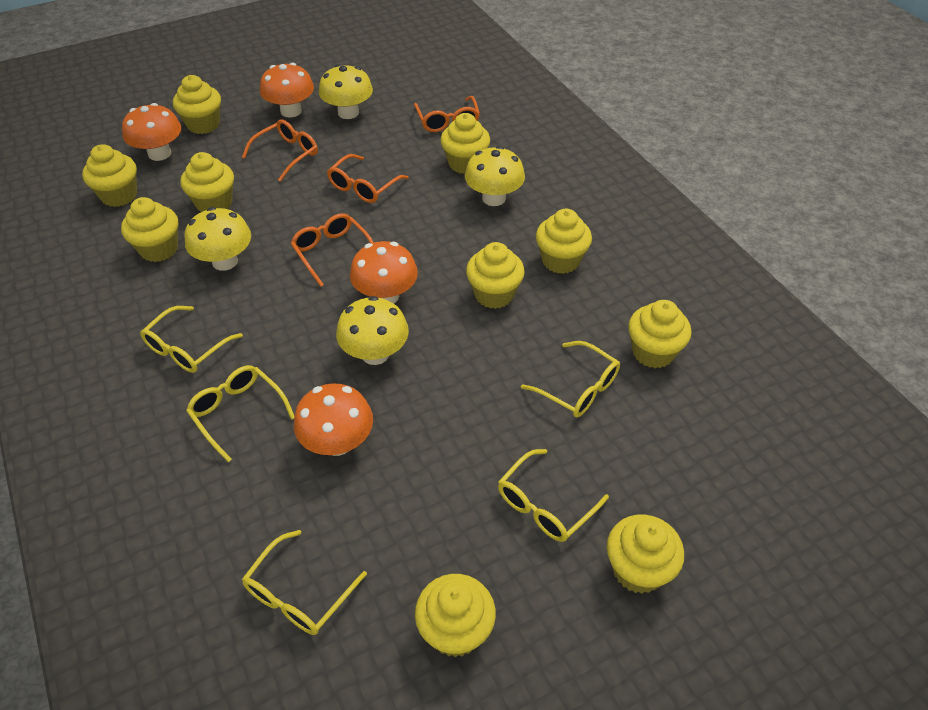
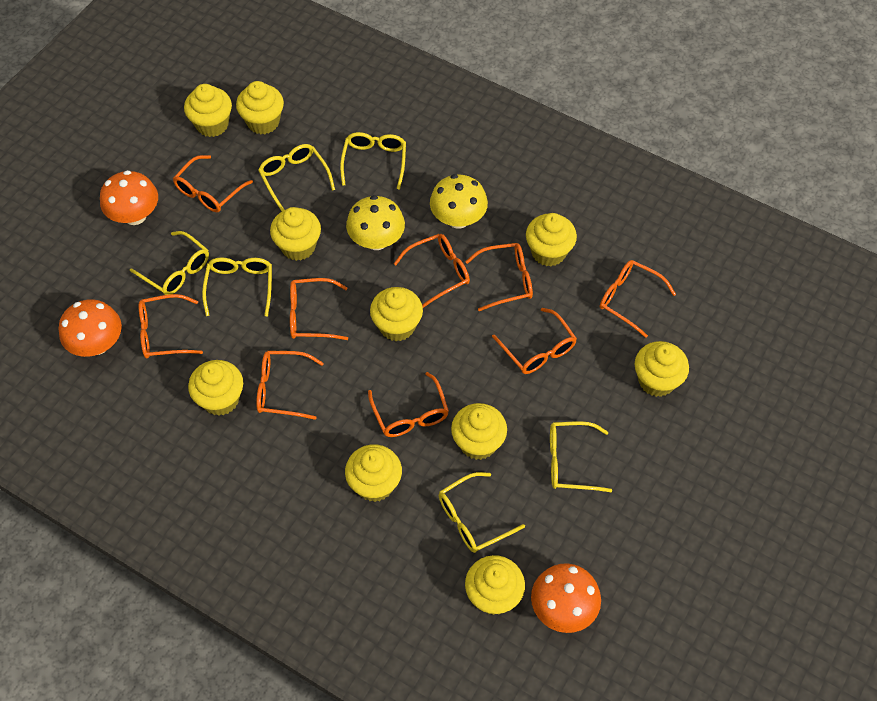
orange glasses: [242,119,318,182] [291,213,374,287] [327,154,409,203] [414,96,480,132] = 4 -> [139,294,203,358] [173,155,253,212] [256,351,324,420] [290,278,348,340] [368,372,449,437] [394,234,470,308] [465,243,533,311] [492,308,577,374] [600,260,676,338] = 9
orange mushroom: [122,103,181,161] [260,63,314,118] [294,383,373,456] [350,241,418,303] = 4 -> [59,299,122,357] [100,170,158,225] [531,563,601,633] = 3
yellow glasses: [140,306,243,373] [186,365,295,462] [242,530,367,635] [498,449,609,542] [521,341,620,417] = 5 -> [130,231,209,295] [202,258,272,316] [258,144,335,211] [340,132,406,190] [439,472,525,553] [550,421,612,492] = 6
yellow mushroom: [185,207,251,271] [319,64,373,119] [336,296,409,365] [465,146,525,206] = 4 -> [346,195,405,250] [430,174,488,229] = 2

